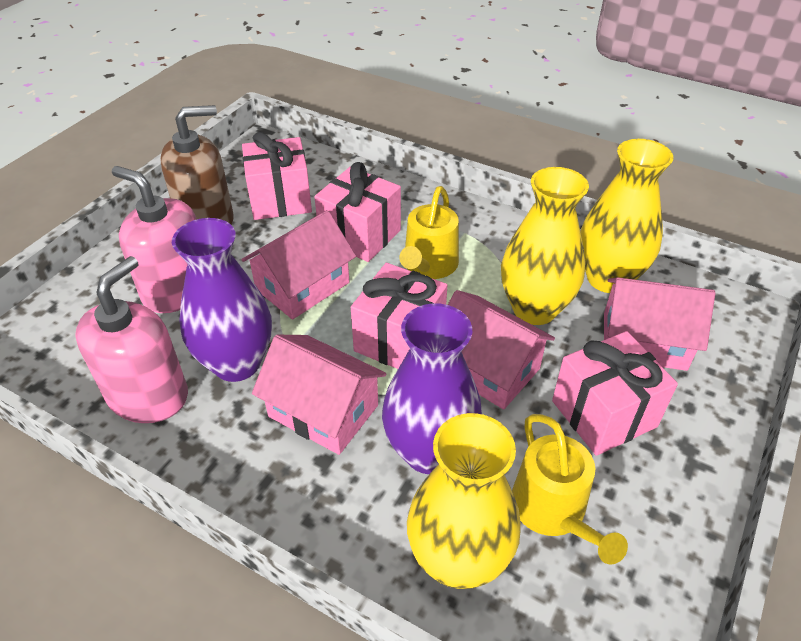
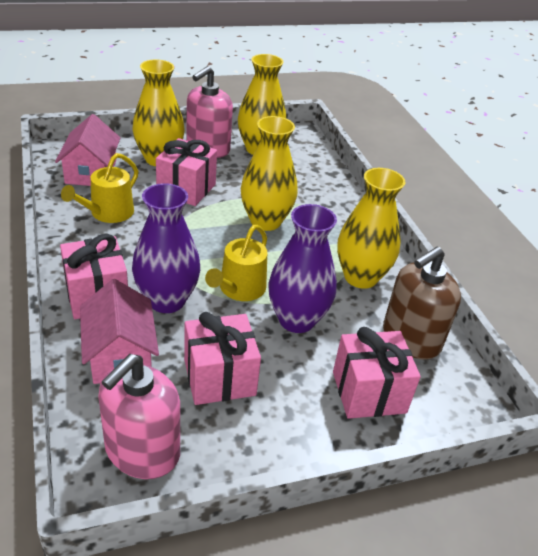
pink house: [241,210,356,320] [252,335,387,455] [448,290,555,410] [604,277,715,371] = 4 -> [55,114,120,186] [80,279,159,384] = 2
yellow vase: [407,413,521,589] [501,167,589,325] [580,139,673,293] = 3 -> [132,59,184,166] [238,54,286,155] [241,116,297,231] [337,168,405,289] = 4

